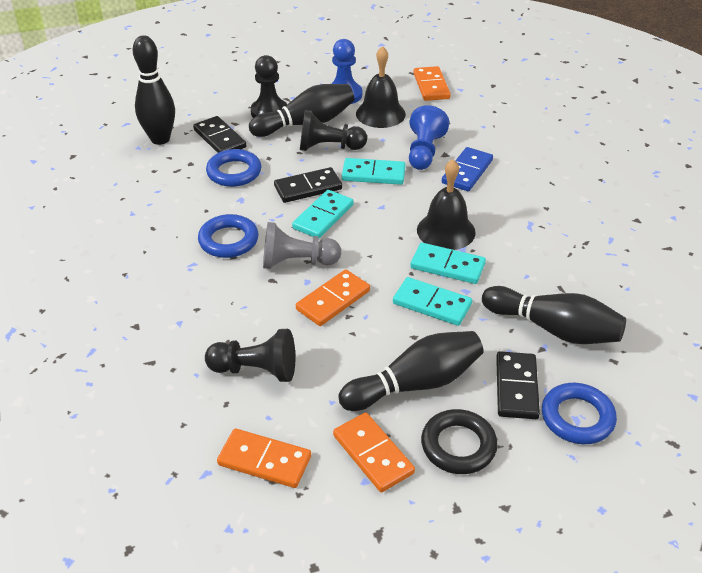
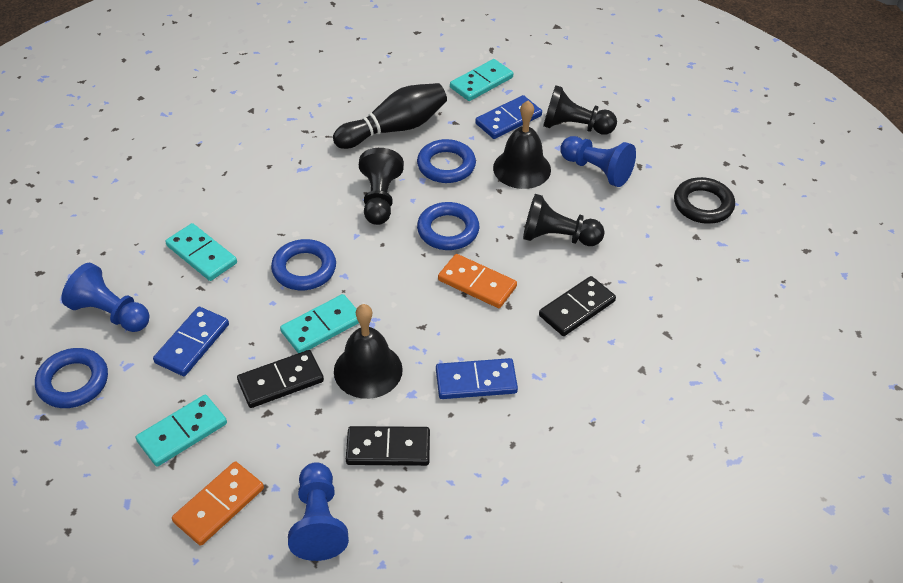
black bowling pin: [133,35,175,145] [249,84,354,137] [339,331,484,411] [482,286,626,344] = 4 -> [333,83,447,149] = 1
blue domino: [442,147,493,191] = 1 -> [153,307,229,376] [436,358,518,399] [475,95,542,139] = 3
blue pawn: [331,39,362,104] [409,105,449,170] = 2 -> [61,263,150,332] [288,462,349,561] [561,136,636,187] = 3
blue ring: [198,214,258,258] [206,149,261,187] [542,383,617,444] = 3 -> [35,348,108,408] [271,239,336,290] [417,139,476,183] [417,202,479,250] = 4
grey pawn: [263,222,341,269] = 1 -> none = 0
orange domino: [217,429,311,488] [296,269,370,326] [333,412,415,492] [413,66,451,101] = 4 -> [172,461,264,546] [438,254,517,308] = 2

